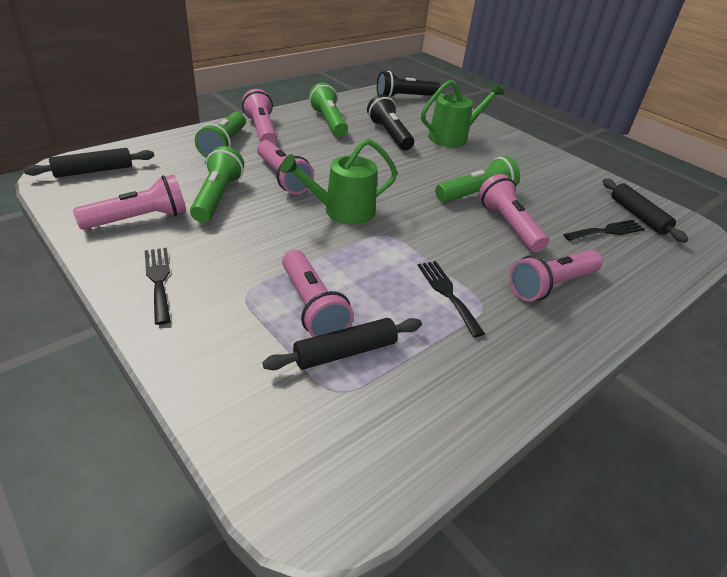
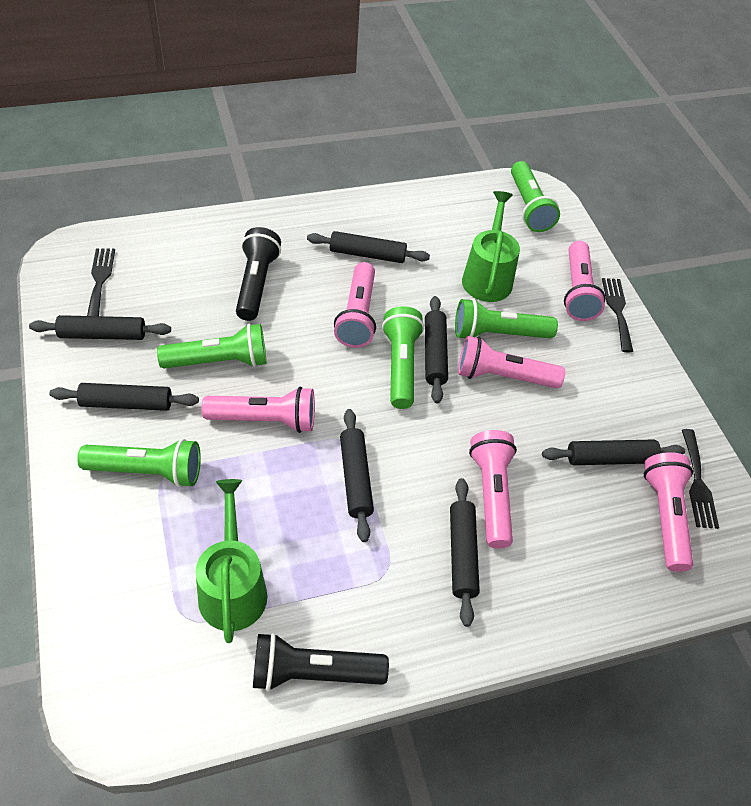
black rolling pin: [23,148,154,178] [262,318,422,370] [603,178,688,243] = 3 -> [29,315,171,340] [49,383,199,411] [307,231,430,263] [340,409,374,542] [425,296,448,403] [450,478,480,627] [542,439,685,465] = 7
green flashlight: [190,146,244,222] [195,112,246,158] [309,83,348,137] [435,156,520,202] = 4 -> [77,439,201,487] [157,324,266,368] [382,306,424,409] [455,298,558,339] [511,161,560,232] = 5

